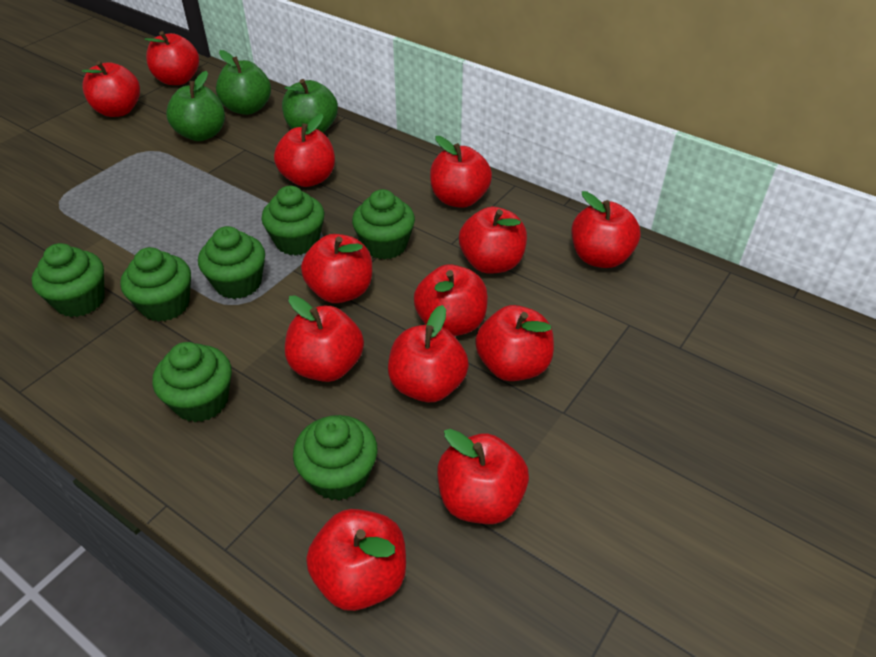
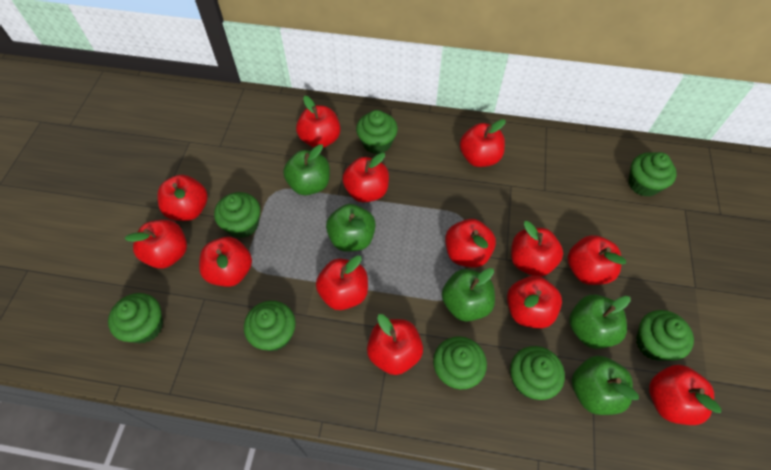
green apple: [166,71,225,141] [216,50,271,115] [282,79,338,133] = 3 -> [283,144,330,195] [326,204,376,252] [442,268,495,322] [569,295,631,349] [572,356,639,415] = 5
green cupcake: [31,243,105,317] [120,247,191,322] [153,342,232,422] [198,226,265,299] [261,186,324,256] [293,415,377,501] [352,189,415,259] = 7 -> [108,293,163,343] [214,192,260,238] [244,301,296,351] [356,110,398,154] [433,336,487,389] [510,346,565,400] [629,152,677,197] [636,310,694,361] = 8

